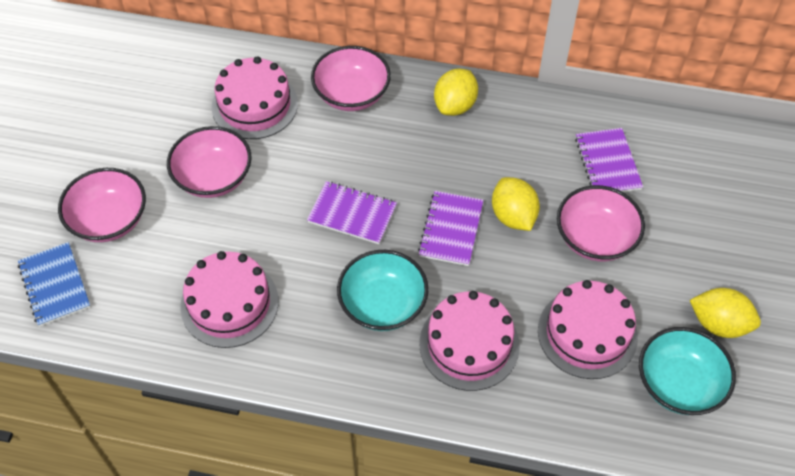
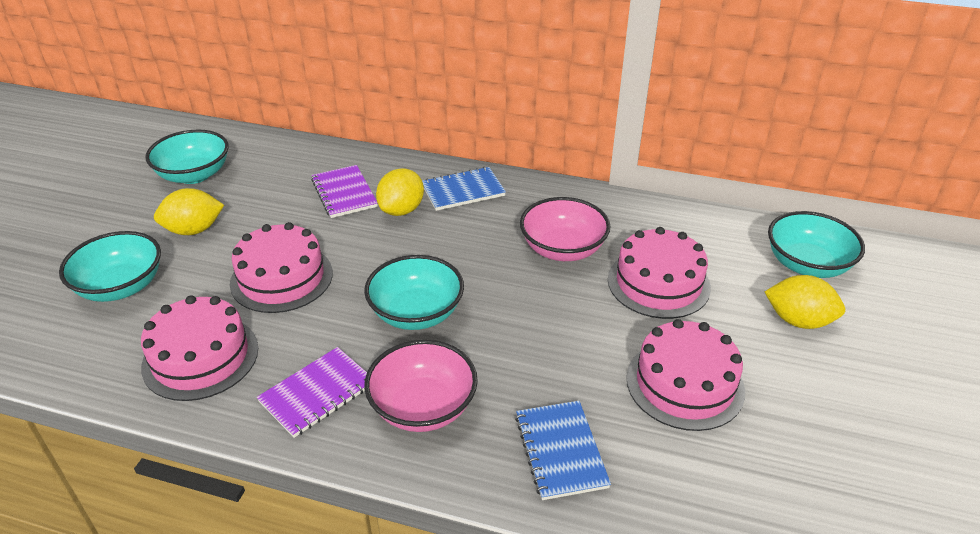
blue notebook: [18,242,91,326] = 1 -> [422,167,506,211] [515,401,611,500] = 2
pink bowl: [58,168,146,242] [167,126,252,198] [311,46,391,111] [557,185,645,261] = 4 -> [364,340,478,432] [520,197,610,261] = 2
purple notebook: [307,181,397,244] [418,191,483,266] [575,128,643,192] = 3 -> [257,347,367,438] [311,165,378,218] = 2
turquoise bowl: [337,250,429,331] [639,327,736,415] = 2 -> [59,231,161,302] [145,130,229,184] [364,255,464,330] [768,211,865,278] = 4

